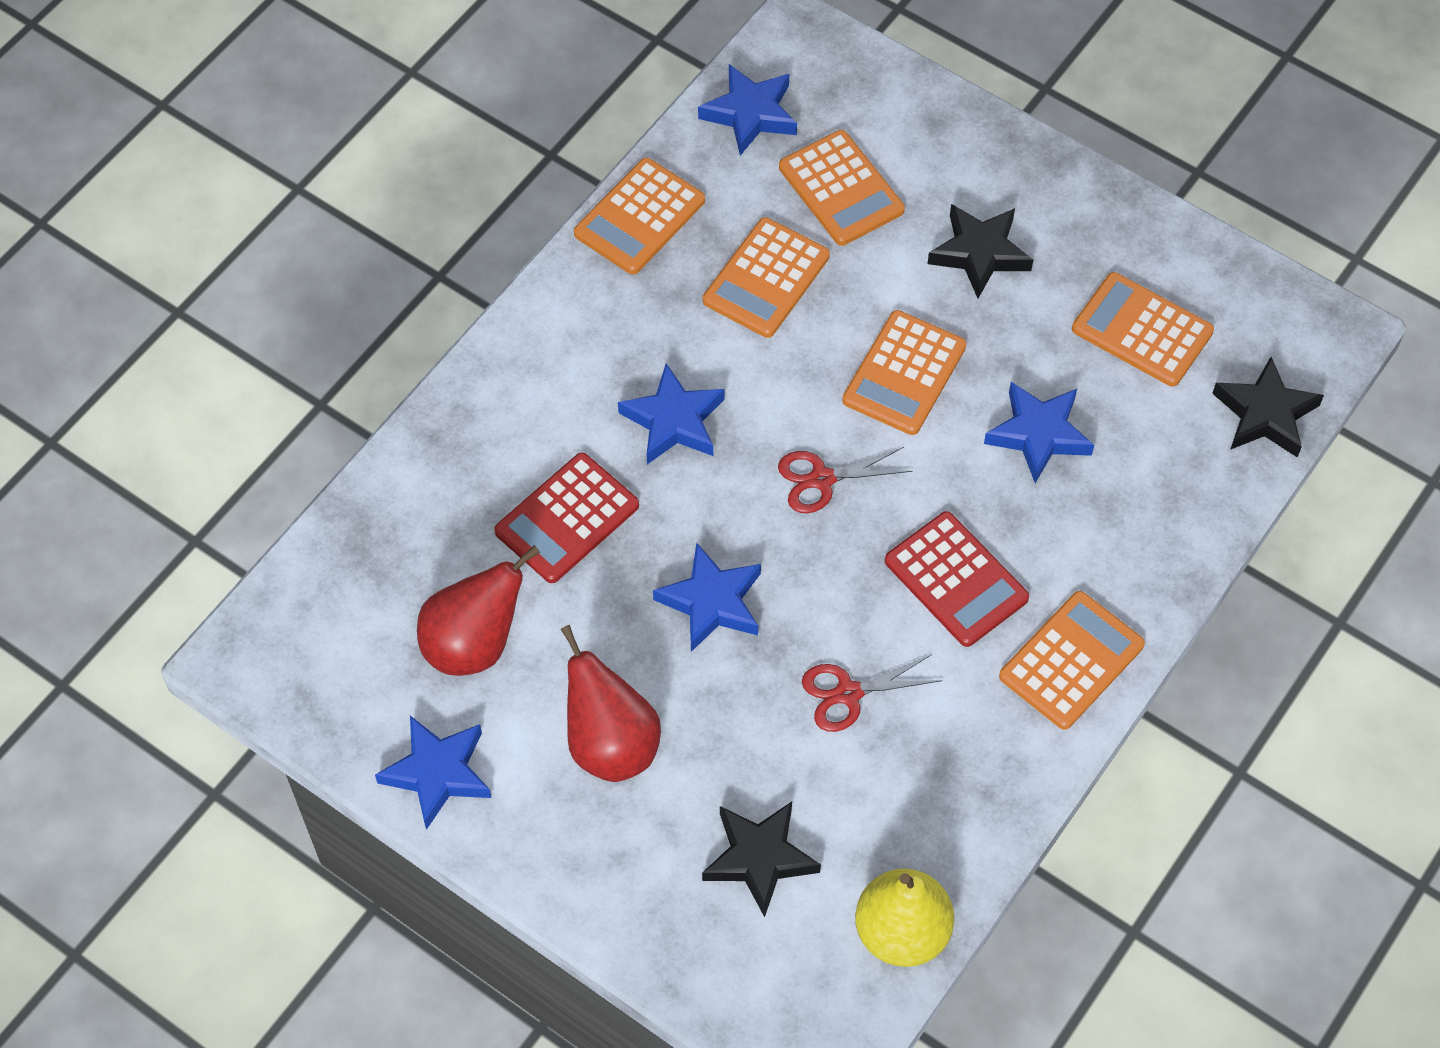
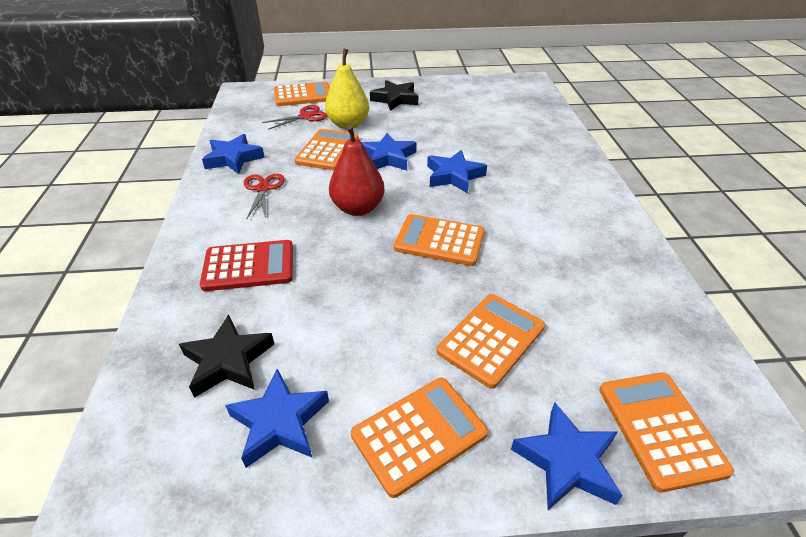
black star: [702,802,821,917] [928,204,1033,298] [1212,357,1324,457] = 3 -> [179,315,274,398] [370,80,418,111] = 2
red calculator: [494,453,639,583] [885,511,1029,647] = 2 -> [200,240,293,291] = 1
red pear: [417,545,540,676] [561,625,661,782] = 2 -> [329,124,384,216] = 1

